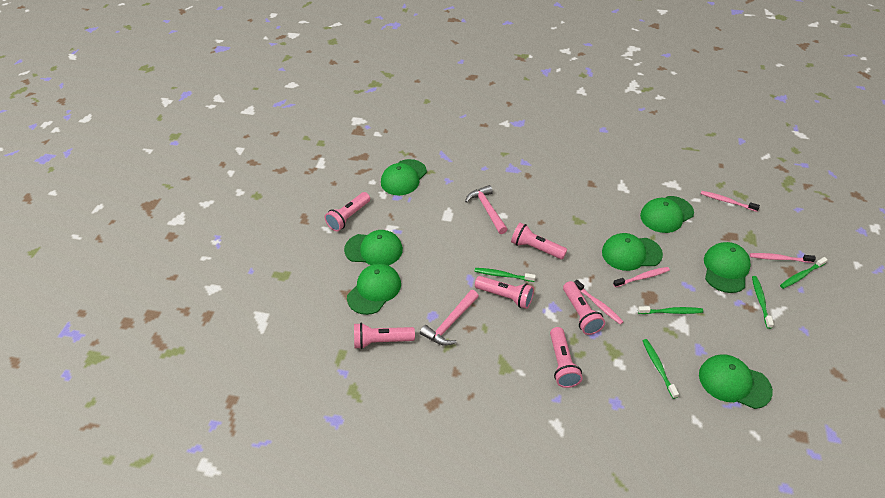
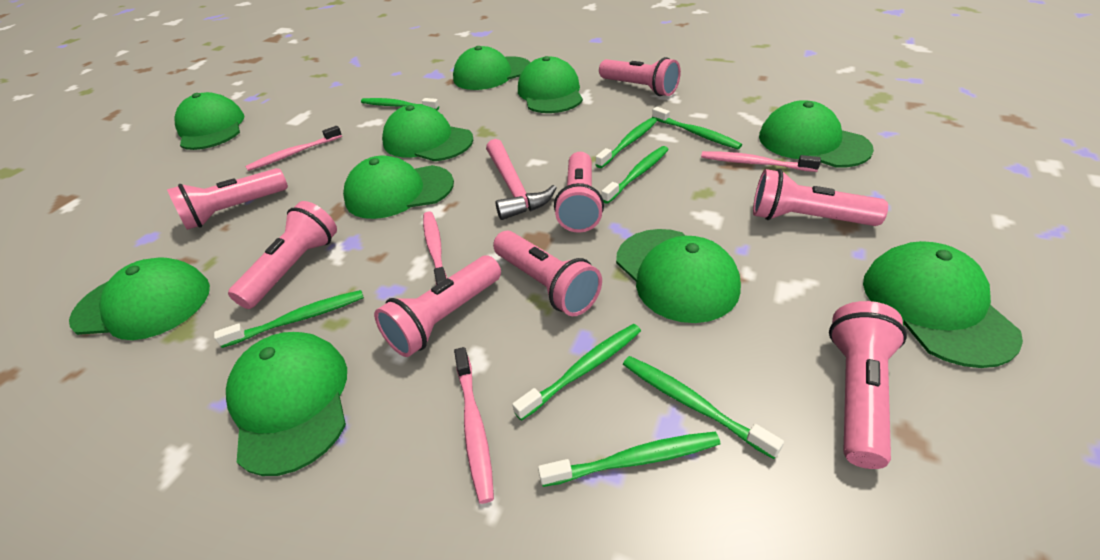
green cap: [344,230,403,265] [347,264,401,315] [381,159,427,195] [602,233,663,271] [640,196,694,233] [699,354,773,409] [704,242,751,293] = 7 -> [69,257,210,340] [174,92,244,150] [226,332,347,476] [343,155,454,219] [382,104,474,161] [453,46,531,90] [518,56,583,113] [616,229,741,323] [759,100,874,167] [863,241,1023,368] = 10
green toothbrush: [474,268,536,282] [638,306,703,314] [642,339,679,399] [752,276,774,329] [780,257,828,289] = 5 -> [214,290,364,348] [361,98,439,111] [512,324,641,421] [538,432,720,487] [596,118,657,168] [601,146,669,204] [623,356,784,459] [652,107,742,149] = 8
pink flashlight: [325,192,370,231] [354,323,415,349] [475,276,534,309] [511,223,567,259] [550,327,583,388] [563,281,605,335] = 6 -> [167,168,288,230] [228,201,337,309] [374,256,501,357] [493,231,602,316] [554,152,604,233] [599,57,681,96] [753,169,888,226] [829,301,907,469] = 8
pink hammer: [420,290,479,346] [465,185,508,234] = 2 -> [486,139,557,220] = 1

